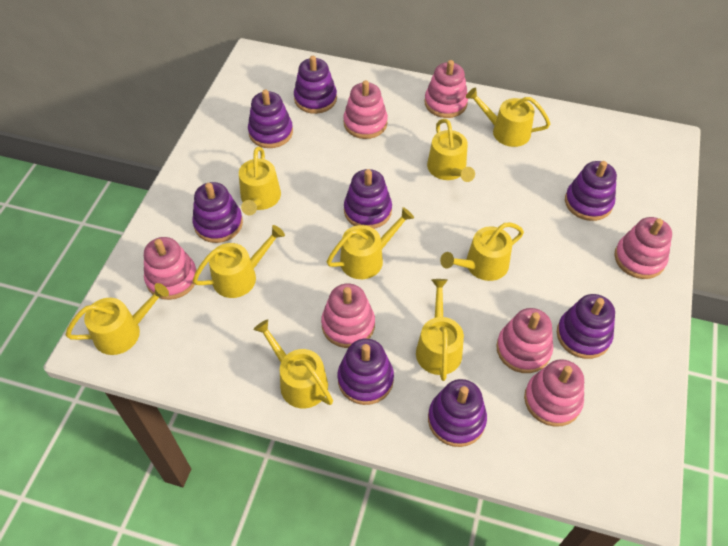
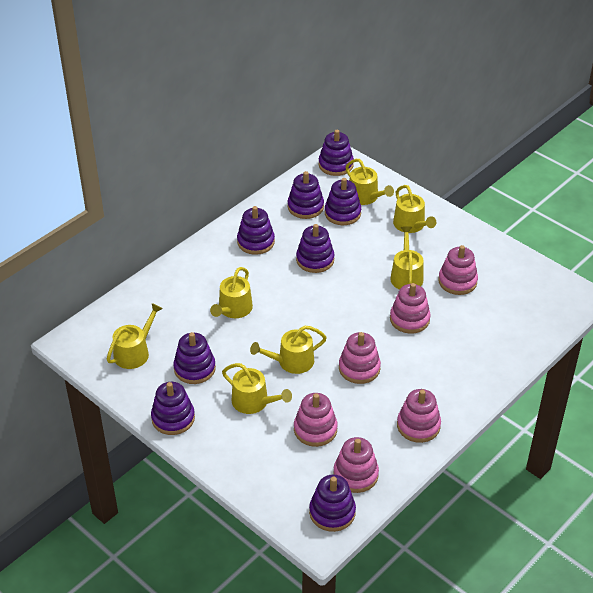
pink stacking toy: [144,237,197,300] [321,284,375,348] [343,80,388,139] [424,60,468,118] [496,308,553,373] [524,359,584,427] [614,217,672,279] = 7 -> [294,393,338,447] [333,437,379,493] [339,332,381,384] [390,283,431,334] [397,389,441,443] [438,245,478,295] = 6
yellow watering can: [66,283,169,355] [192,225,285,298] [239,147,281,215] [253,319,333,408] [327,207,414,279] [416,279,464,381] [427,119,475,182] [440,222,524,281] [466,87,550,147] = 9 -> [107,303,163,369] [210,267,253,318] [222,363,292,414] [250,326,327,374] [345,159,394,205] [390,226,423,290] [393,185,436,233] = 7

